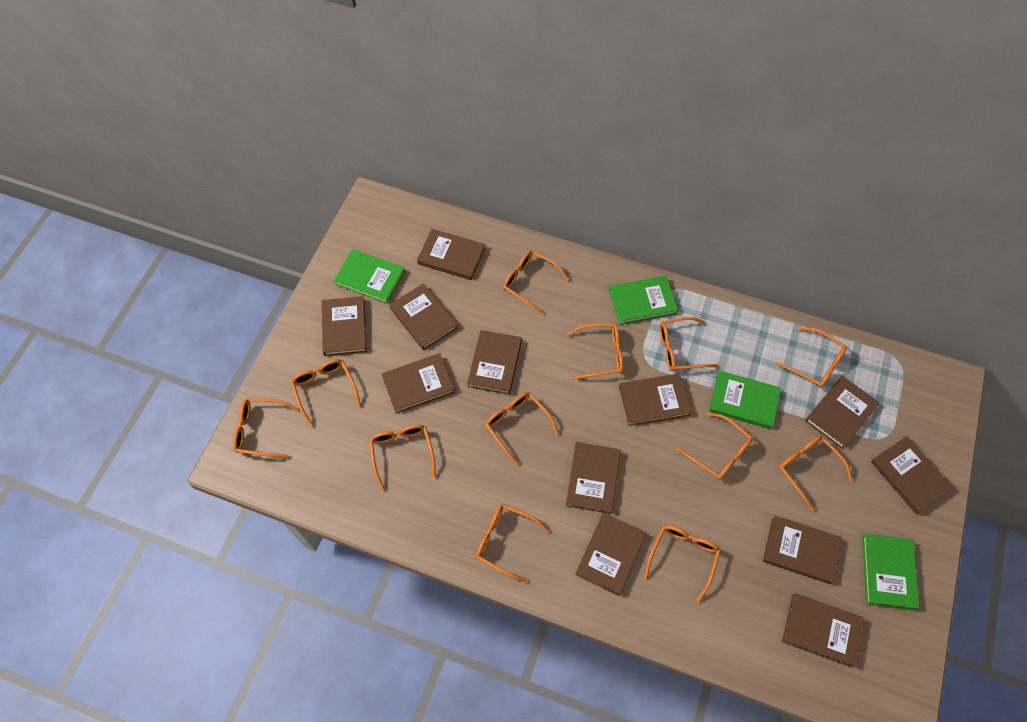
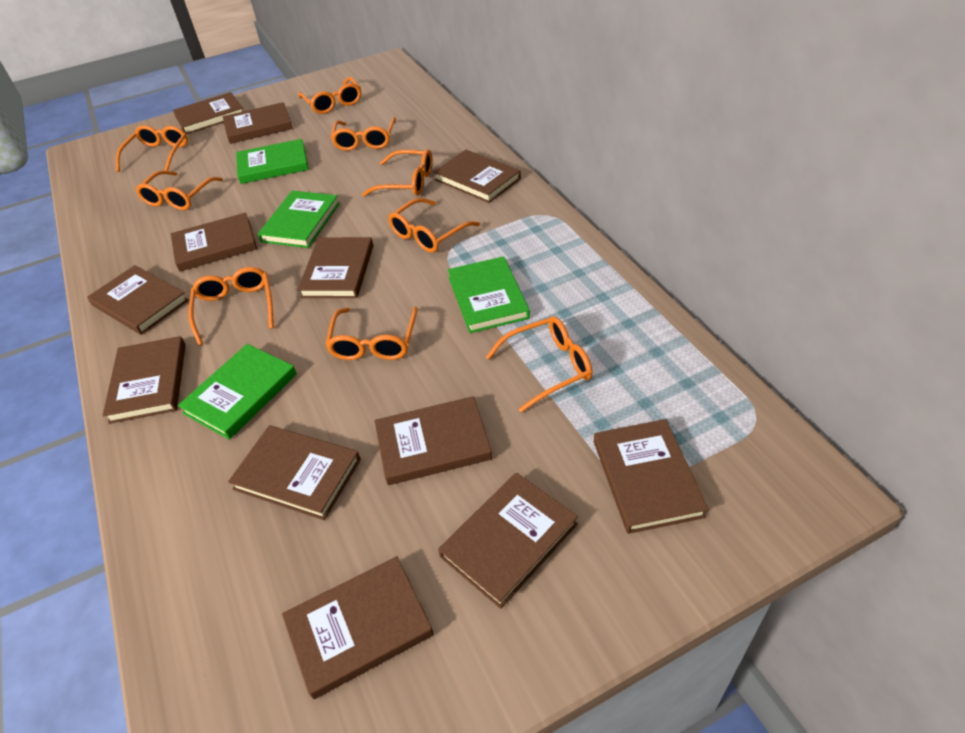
orange glasses: [233,398,298,458] [290,359,361,427] [369,424,436,490] [476,504,549,582] [485,392,559,465] [503,251,569,315] [567,323,623,380] [644,525,721,602] [659,317,718,371] [676,412,753,480] [775,328,847,388] [778,436,853,511] = 12 -> [116,125,188,172] [136,170,223,210] [188,267,274,345] [298,77,361,114] [325,307,418,360] [331,117,396,151] [362,149,433,197] [388,198,480,253] [486,316,593,412] = 9

